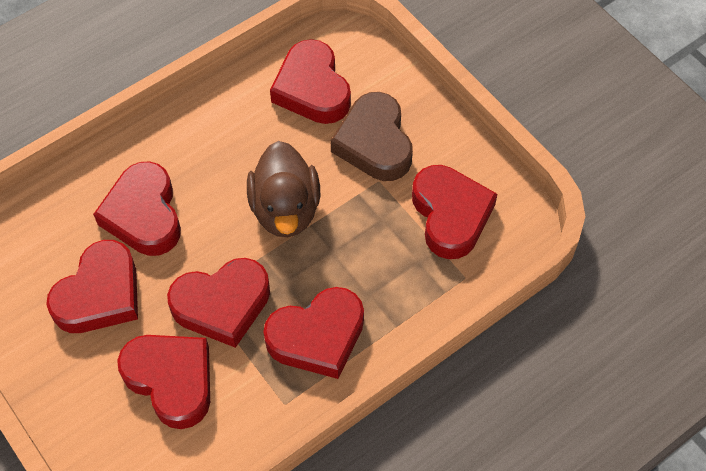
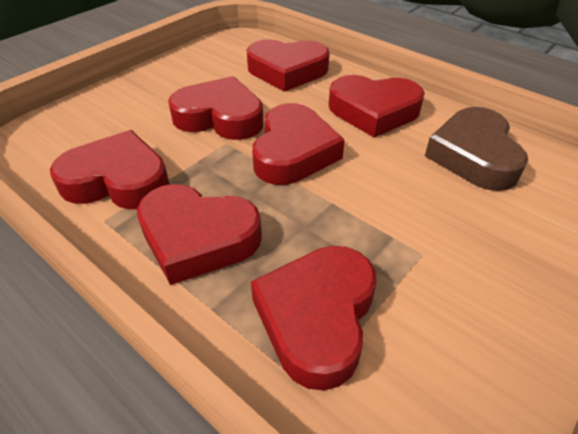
brown duck: [247,141,320,237] = 1 -> none = 0

